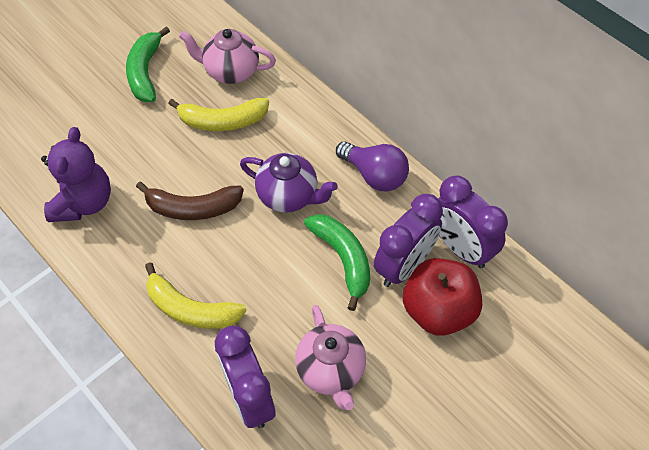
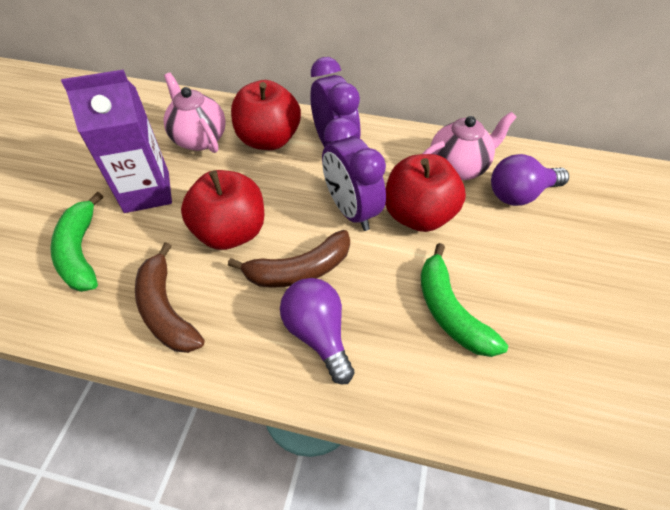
brown banana: [136,182,244,220] = 1 -> [135,242,205,353] [228,230,350,288] = 2
purple carton: none = 0 -> [61,70,172,213] = 1
purple clock: [215,326,275,428] [373,194,443,287] [438,175,508,268] = 3 -> [310,57,360,147] [322,117,386,231] = 2
purple light bulb: [336,141,409,191] = 1 -> [280,278,355,385] [491,154,569,206] = 2
purple teapot: [240,153,338,213] = 1 -> none = 0
purple teddy bear: [41,127,111,222] = 1 -> none = 0
red apple: [403,258,482,336] = 1 -> [181,170,264,250] [231,80,301,150] [385,154,466,232] = 3
yellow banana: [145,262,247,329] [168,98,269,131] = 2 -> none = 0

